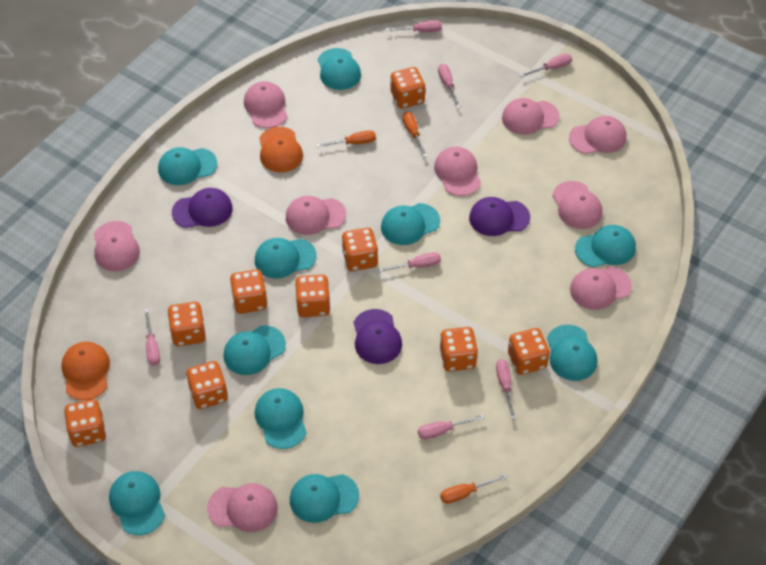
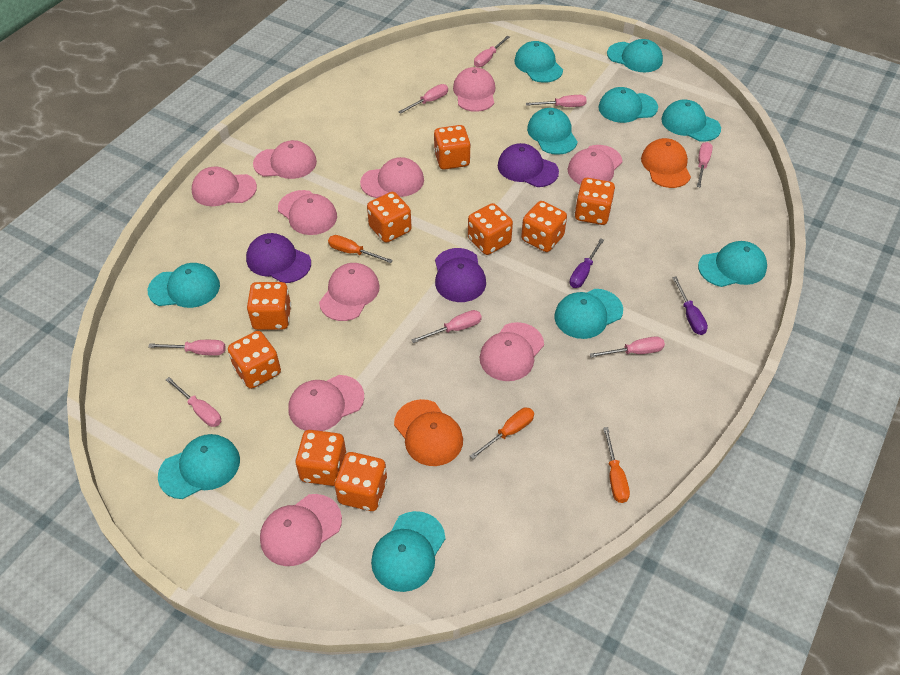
pink cap: [94,221,140,271] [207,483,278,532] [244,81,288,128] [286,196,346,235] [434,147,481,196] [502,98,559,135] [552,181,602,229] [569,116,627,154] [570,266,632,310] = 9 -> [192,166,257,206] [253,140,317,179] [260,494,342,566] [278,190,337,235] [289,375,364,431] [319,263,380,321] [360,157,424,198] [453,67,495,112] [480,322,544,381] [568,145,622,184] = 10
pink screwdriver: [144,309,160,366] [378,252,441,272] [386,20,442,32] [418,414,485,439] [438,64,461,107] [496,359,516,419] [520,54,572,77] = 7 -> [148,340,226,356] [166,377,221,427] [398,84,448,114] [411,310,482,343] [474,35,510,67] [526,95,587,107] [590,336,665,358] [697,142,713,188] = 8
purple screwdriver: none = 0 -> [570,238,604,288] [672,277,708,335] = 2

